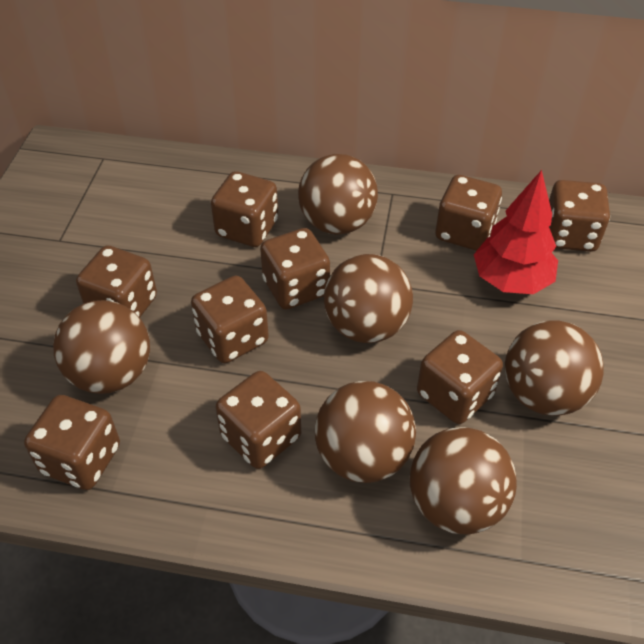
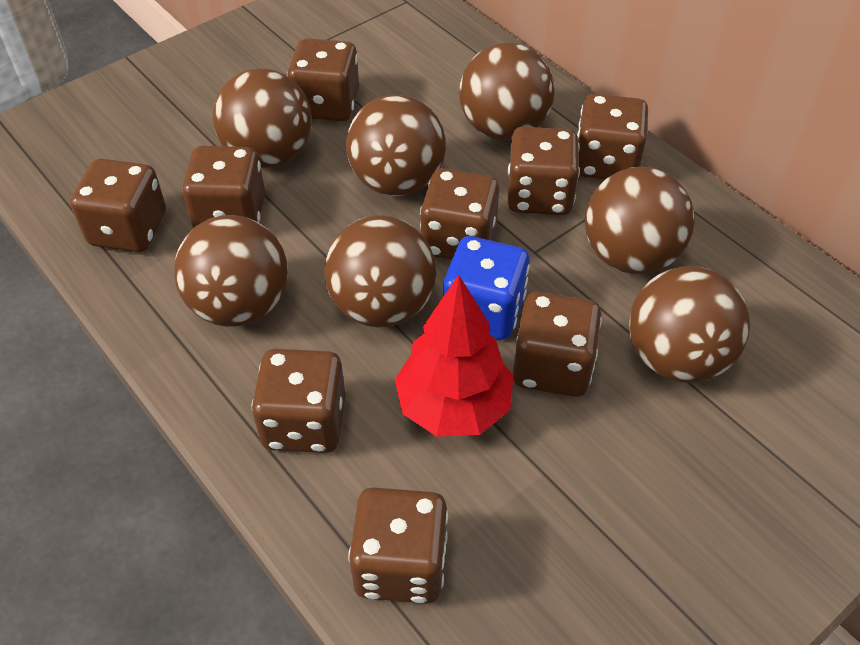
blue dice: none = 0 -> [443,236,530,340] = 1
brown ball: [53,300,150,394] [298,154,378,235] [315,381,416,483] [324,254,413,343] [410,427,517,535] [505,320,604,416] = 6 -> [174,215,288,327] [213,68,312,168] [324,215,436,327] [346,95,446,196] [459,43,555,140] [585,166,695,274] [629,266,750,383] = 7

